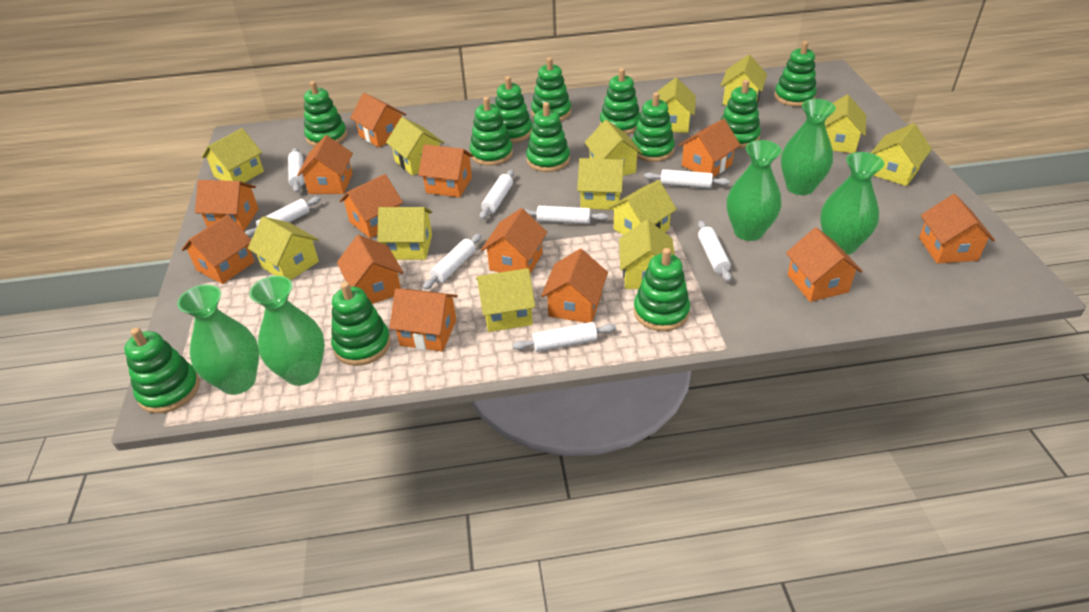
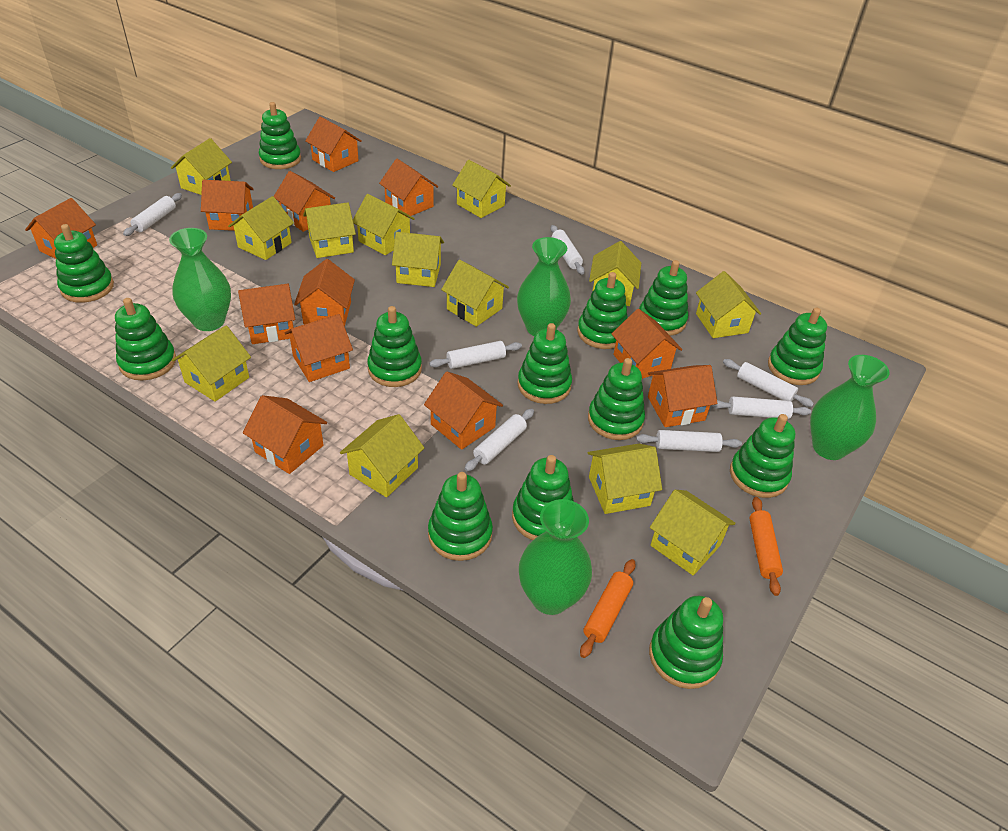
green stacking toy: [124,327,200,413] [304,81,347,146] [331,282,391,366] [470,97,513,166] [495,76,532,143] [526,102,570,172] [531,57,571,121] [600,68,640,134] [632,92,675,162] [634,248,690,331] [721,80,761,148] [774,41,817,107] = 12 -> [54,224,114,303] [115,298,176,380] [259,102,301,169] [367,306,422,387] [428,472,493,561] [512,455,574,540] [517,323,572,404] [577,272,628,349] [588,358,645,440] [639,260,688,336] [649,596,723,689] [730,414,795,498] [768,308,827,385] = 13
green vase: [177,284,259,395] [249,276,325,386] [727,140,782,241] [781,99,836,195] [820,152,884,255] = 5 -> [169,228,231,331] [517,237,571,336] [519,499,592,615] [810,355,890,460] = 4
orange house: [181,215,255,284] [195,180,259,231] [297,135,353,194] [337,235,404,304] [339,174,403,238] [350,93,406,147] [389,288,458,351] [418,144,474,198] [481,208,547,274] [541,249,608,323] [678,119,740,177] [786,227,863,302] [919,194,995,264] = 13 -> [25,198,97,259] [201,180,254,231] [238,284,295,344] [243,395,327,474] [273,171,335,232] [285,314,353,382] [294,259,355,327] [305,117,362,172] [379,159,439,216] [424,372,503,450] [612,309,682,379] [648,365,717,427] = 12
orange rolling pin: none = 0 -> [580,559,636,658] [749,497,783,596] = 2
white rolling pin: [245,196,321,238] [288,148,304,193] [423,234,481,290] [480,170,514,220] [513,322,616,352] [524,206,608,224] [644,169,730,189] [698,220,731,282] = 8 -> [123,193,182,236] [429,341,522,369] [464,409,534,472] [550,225,585,275] [636,430,742,452] [710,397,811,419] [723,359,814,407] = 7

